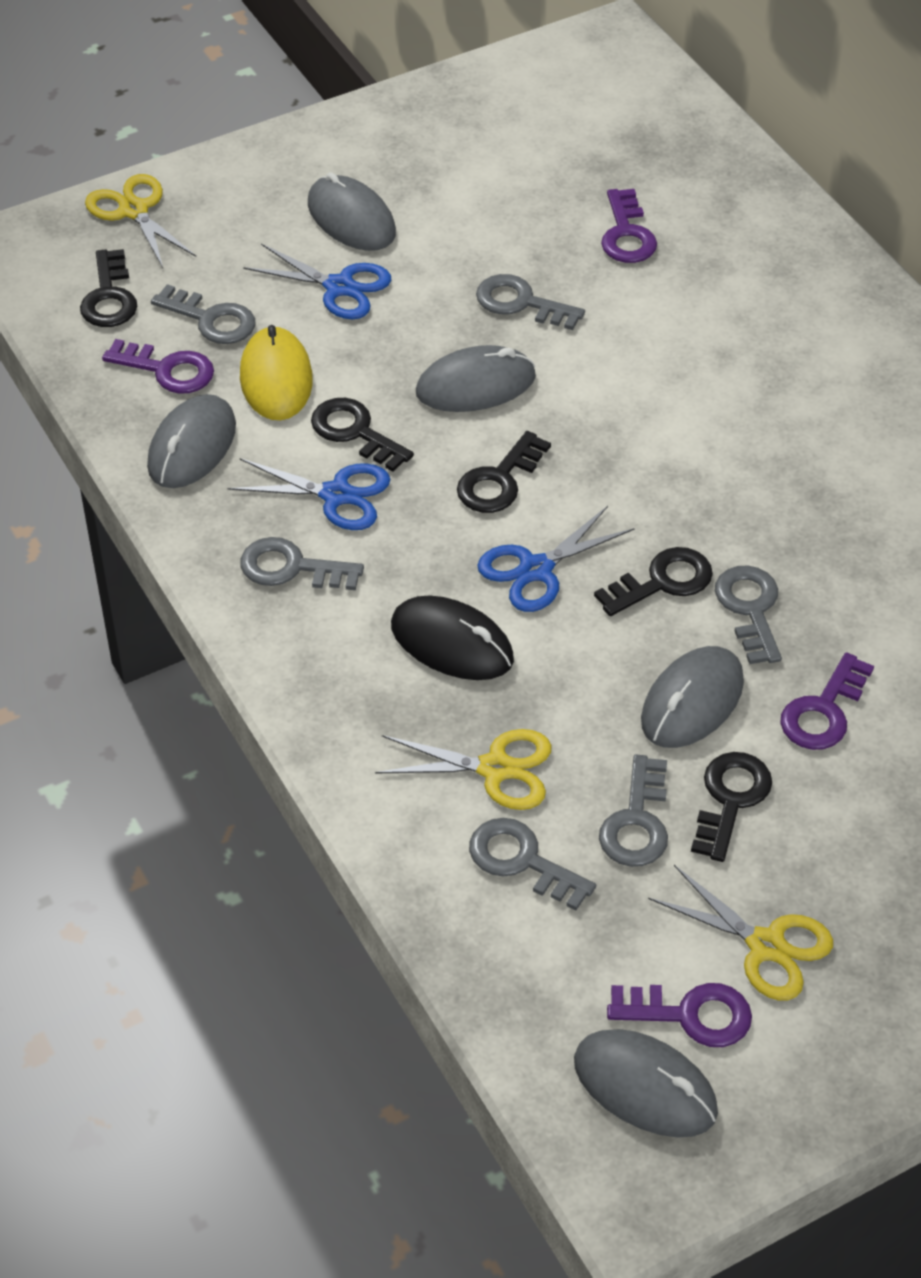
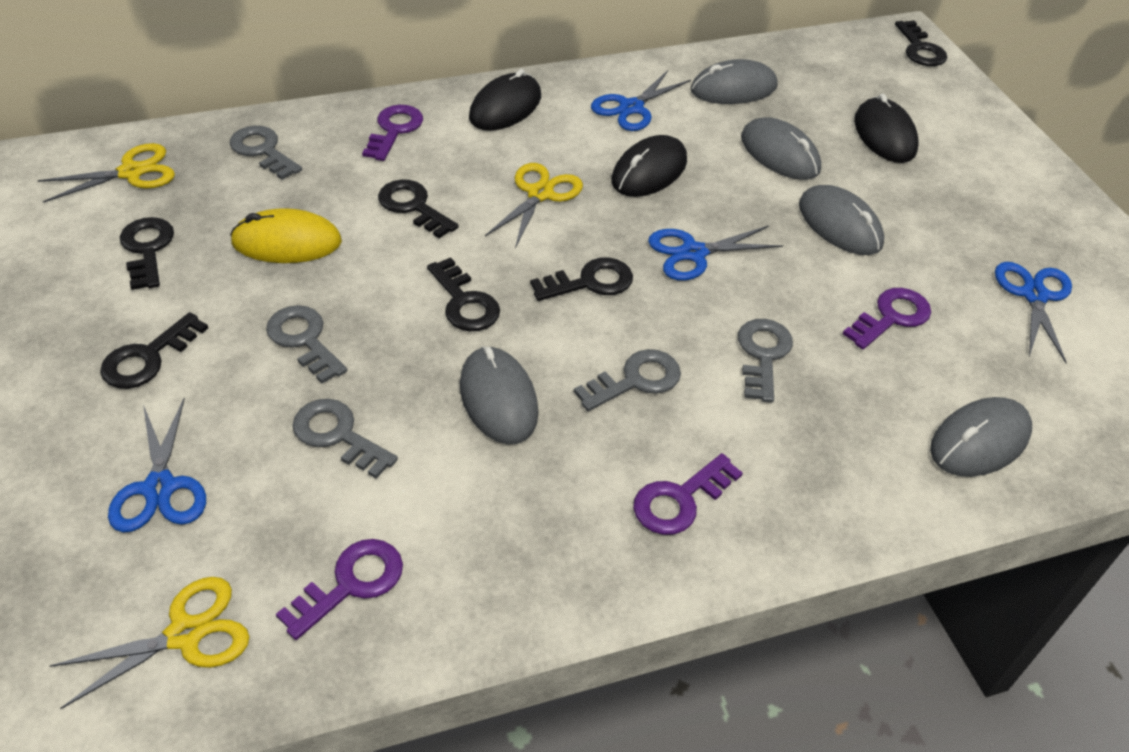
black key: [80,249,137,327] [311,398,414,472] [457,431,551,513] [594,547,713,616] [691,752,772,862] = 5 -> [100,312,208,389] [120,217,174,290] [378,179,459,238] [427,257,500,331] [530,257,633,301] [895,21,947,66] = 6
black mouse: [391,595,514,680] = 1 -> [469,69,541,131] [611,135,687,197] [854,93,919,163] = 3
blue scissors: [228,458,391,530] [243,243,391,319] [477,506,635,612] = 3 -> [108,398,206,533] [591,70,691,131] [648,225,783,281] [995,262,1072,363] = 4
grey key: [151,284,255,344] [240,537,364,590] [469,818,596,910] [476,274,585,330] [599,754,668,867] [715,565,782,664] = 6 -> [230,126,302,180] [266,305,347,384] [292,399,398,479] [574,349,681,411] [738,319,793,403] = 5

